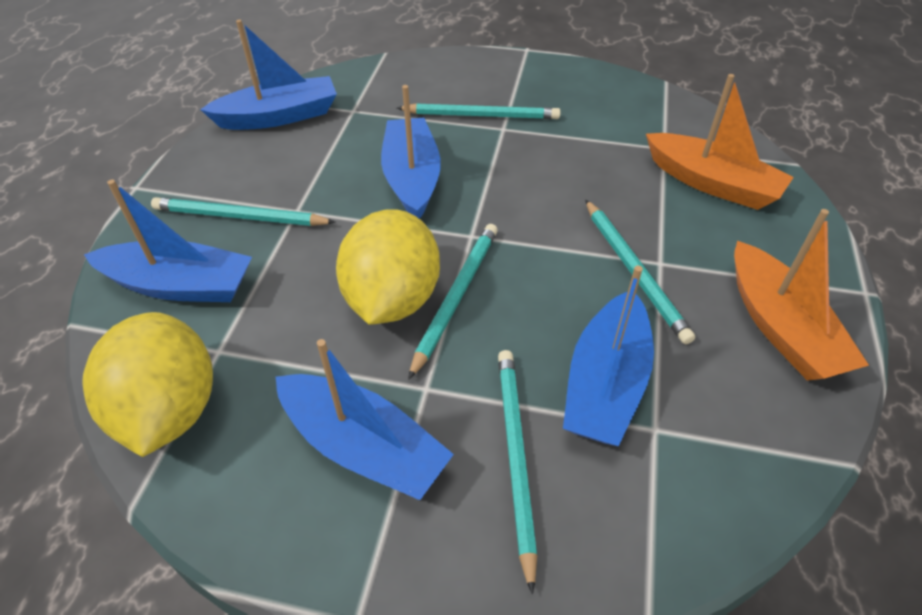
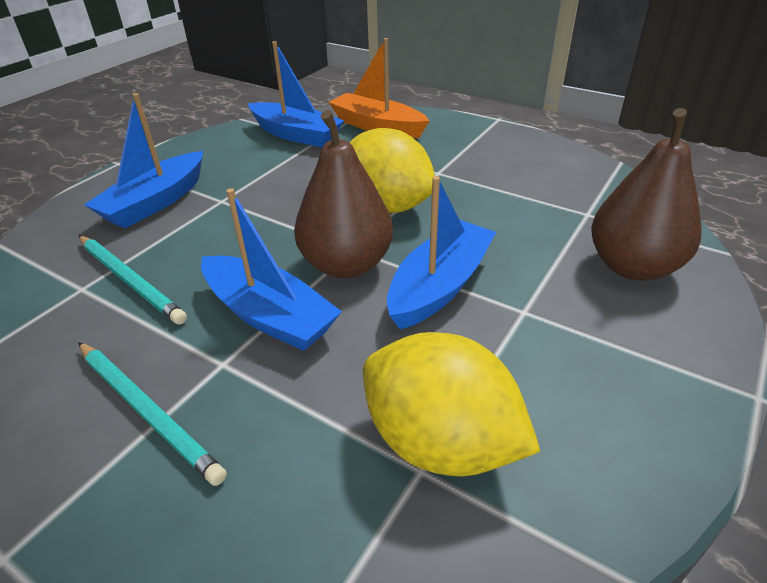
blue boat: [84,179,252,302] [200,20,337,130] [276,339,454,500] [381,85,441,219] [563,266,654,446] = 5 -> [84,93,203,228] [201,188,342,351] [248,41,344,147] [387,176,496,329] = 4
brown pear: none = 0 -> [294,110,393,278] [591,108,702,281] = 2
orange boat: [646,74,794,210] [734,209,869,381] = 2 -> [329,38,429,138] = 1
turquoise pencil: [151,197,335,226] [397,103,560,119] [408,224,498,380] [498,350,537,595] [585,200,695,344] = 5 -> [78,342,227,486] [79,236,187,325] = 2

